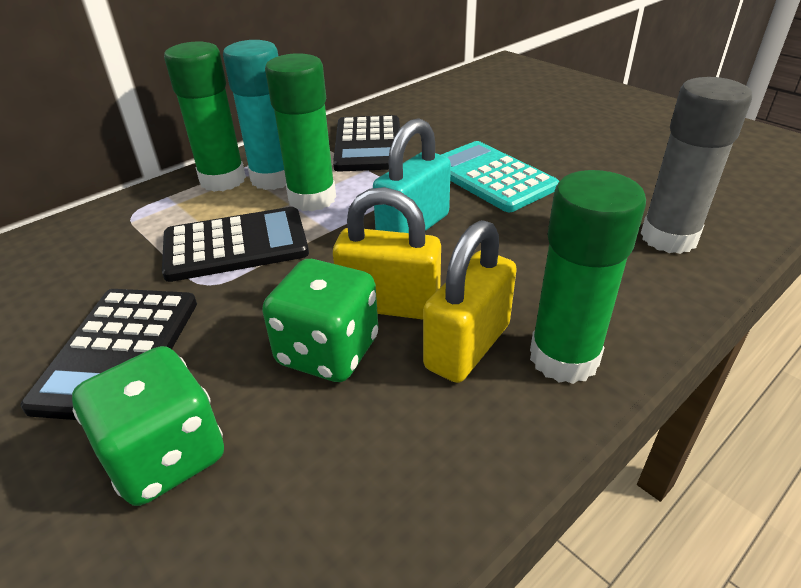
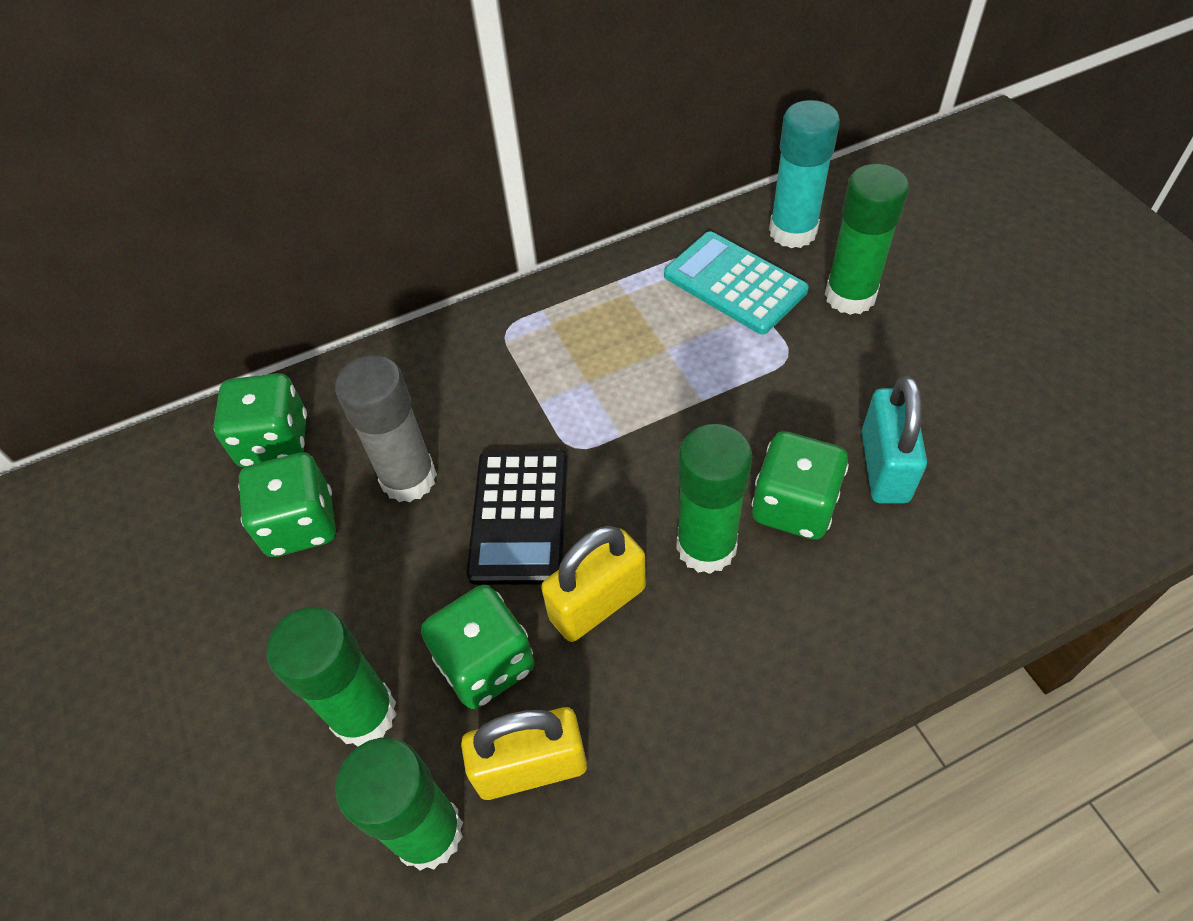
black calculator: [20,289,197,420] [162,207,309,282] [333,115,400,172] = 3 -> [467,449,568,585] = 1
green dice: [72,346,224,506] [262,259,378,382] = 2 -> [214,373,307,468] [238,453,336,557] [421,585,535,709] [751,431,849,540] = 4
green glue stick: [164,41,246,192] [265,53,336,211] [530,170,646,384] = 3 -> [267,607,397,747] [335,737,463,870] [676,424,753,574] [825,164,909,315] = 4

